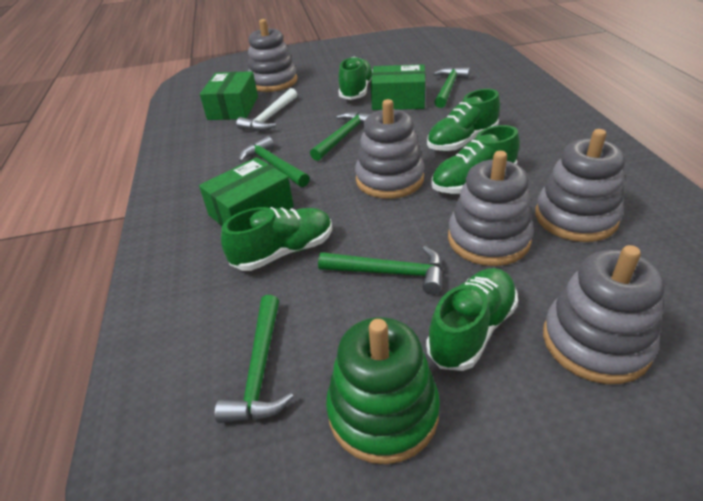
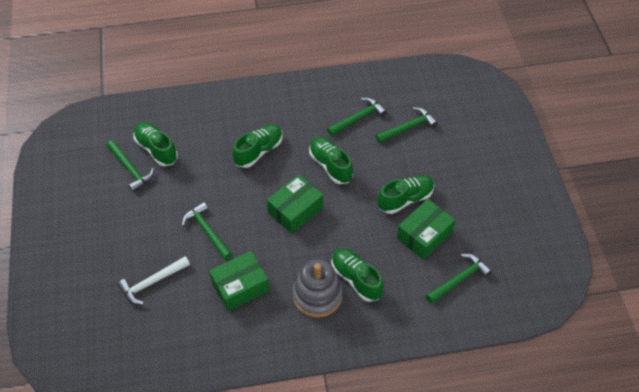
green stacking toy: [326,317,440,464] = 1 -> none = 0
grey stacking toy: [248,19,298,92] [355,99,425,199] [448,151,534,266] [535,129,625,242] [543,245,665,384] = 5 -> [293,259,343,317] = 1

